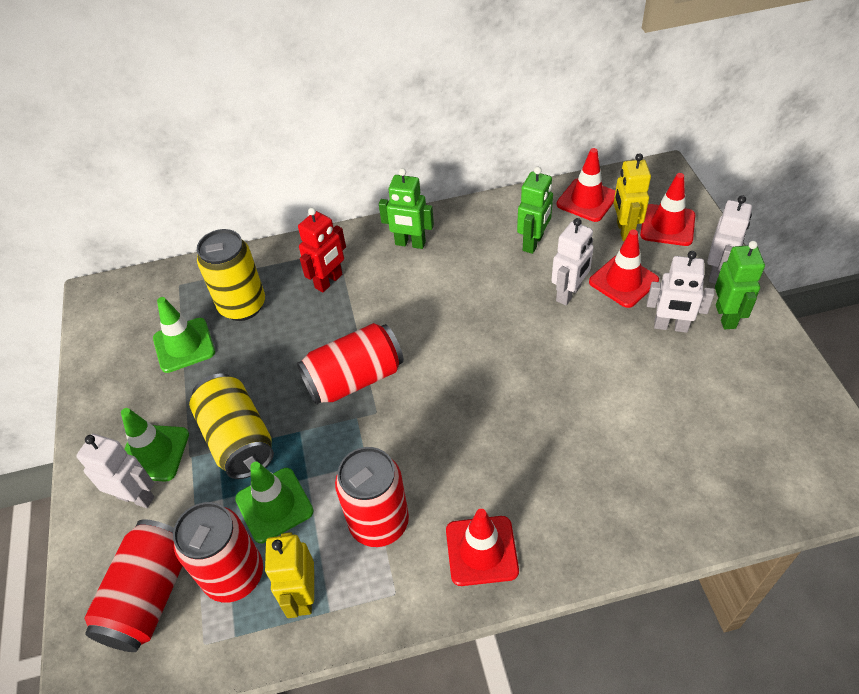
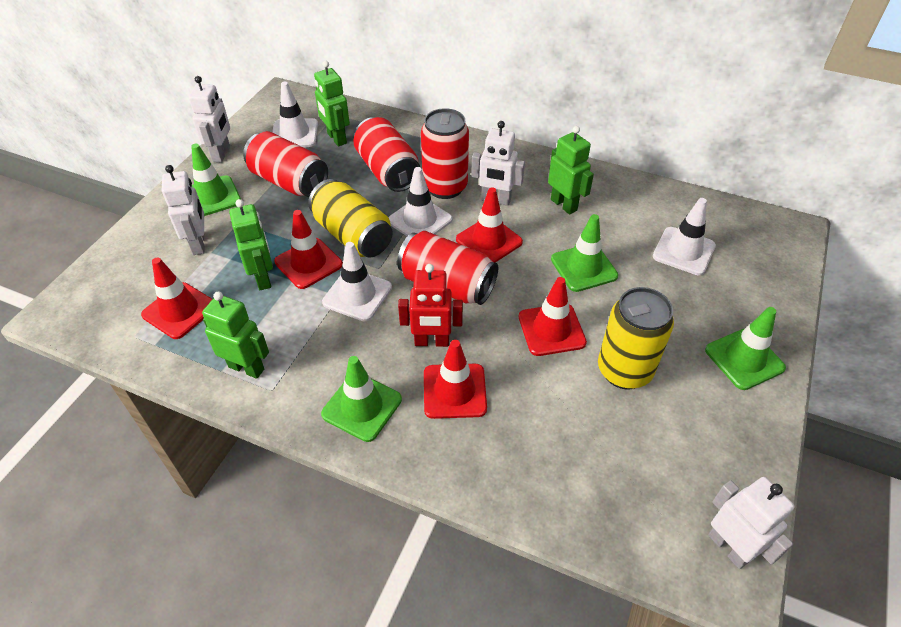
green robot: [379,168,434,249] [517,167,553,254] [715,241,765,329] = 3 -> [202,292,269,379] [229,199,273,290] [314,61,350,146] [548,126,594,215] = 4
green traffic cone: [121,408,189,482] [153,297,215,373] [235,462,314,543] = 3 -> [191,144,241,216] [321,356,402,442] [551,214,618,292] [705,307,786,390] = 4
red traffic cone: [446,509,519,586] [556,148,615,222] [589,229,659,308] [640,173,695,246] = 4 -> [141,257,213,339] [274,210,343,289] [424,340,487,419] [456,187,523,263] [519,277,587,356] = 5
white traffic cone: none = 0 -> [272,82,318,147] [322,242,392,322] [388,167,452,236] [653,198,716,275] = 4
yellow robot: [265,532,314,618] [614,153,651,241] = 2 -> none = 0

